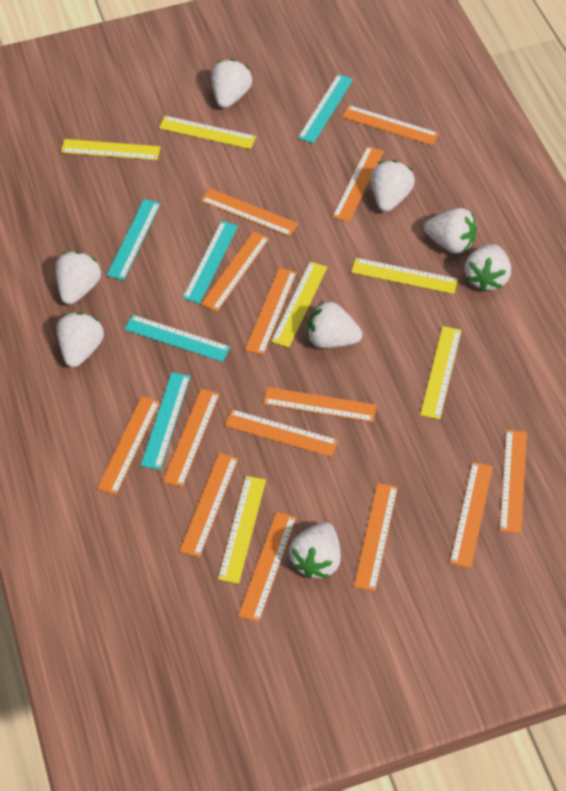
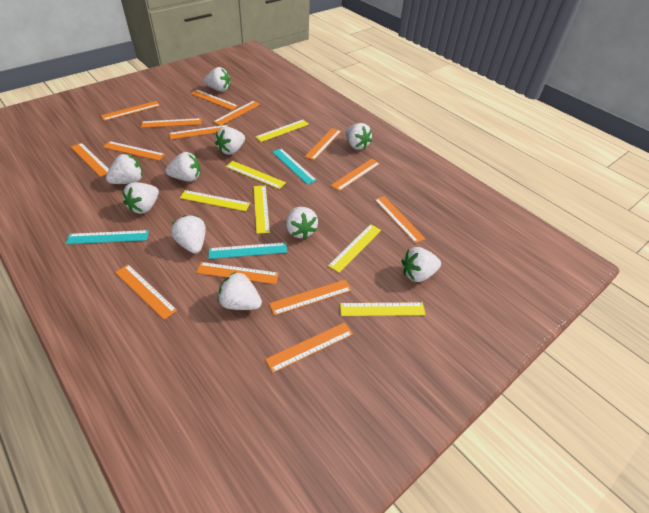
turquoise ruler: [107,199,161,280] [124,315,230,362] [141,372,190,470] [182,221,238,304] [298,74,353,143] = 5 -> [66,230,149,244] [209,242,287,259] [272,148,317,185] = 3
white strawberry: [55,251,101,304] [57,312,104,367] [211,59,252,108] [289,522,341,579] [307,300,362,348] [371,160,415,212] [424,208,477,254] [465,244,511,292] = 8 -> [106,154,143,184] [122,182,159,214] [165,152,201,182] [171,215,206,254] [204,67,230,92] [215,127,245,155] [217,272,262,310] [286,207,318,239] [346,123,372,150] [402,247,441,282] = 10

